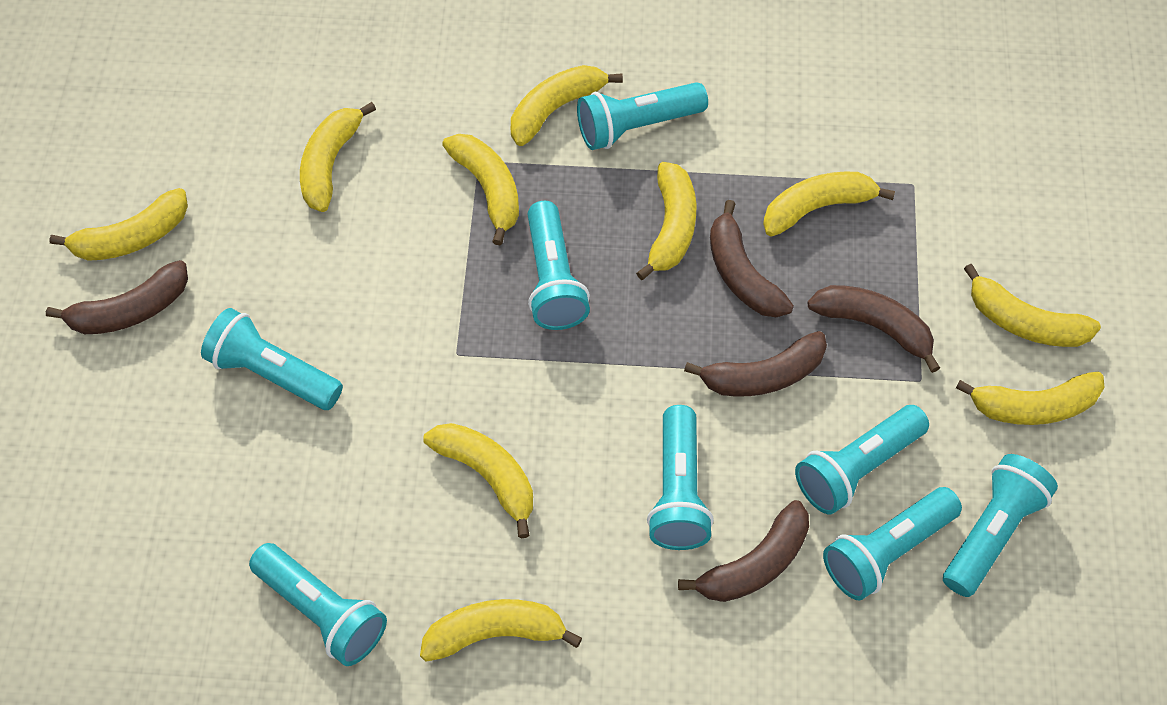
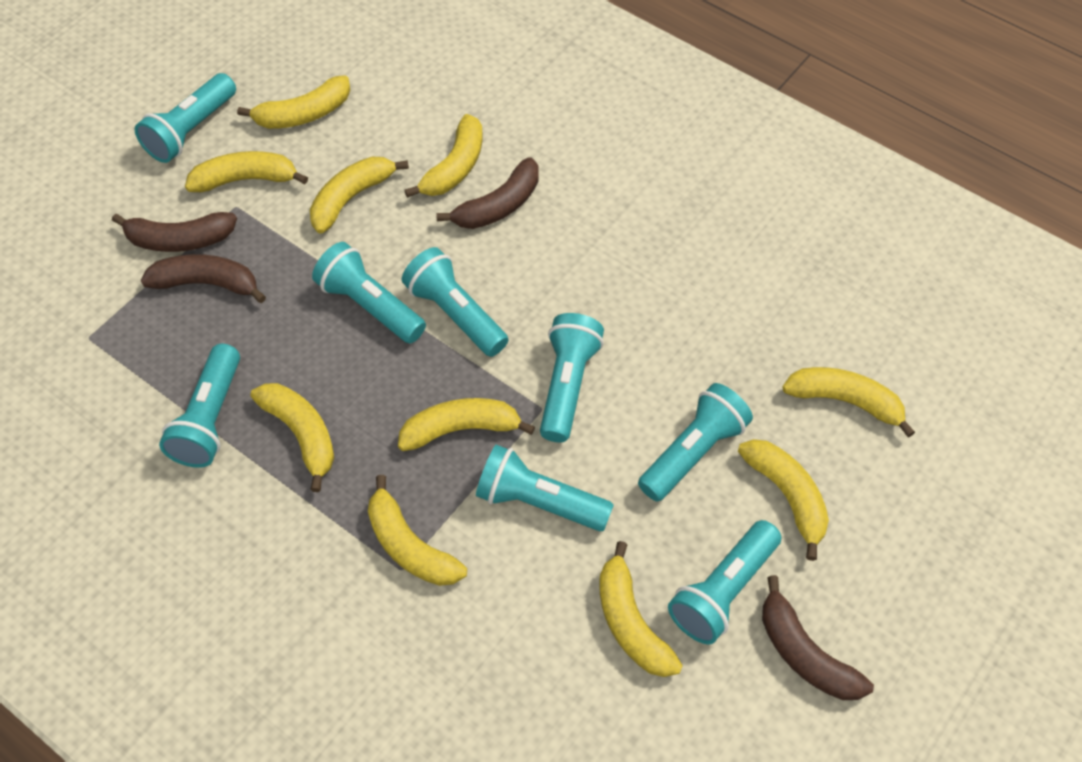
brown banana: [46,260,188,334] [678,500,809,602] [684,331,827,397] [710,200,794,317] [807,285,940,373] = 5 -> [112,212,237,252] [141,254,266,303] [437,157,539,229] [762,575,874,700] = 4

